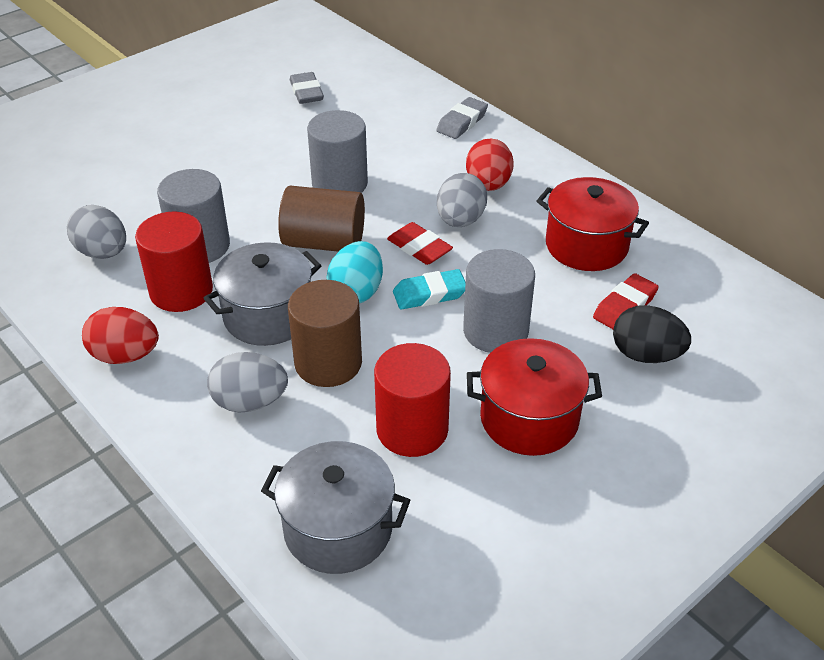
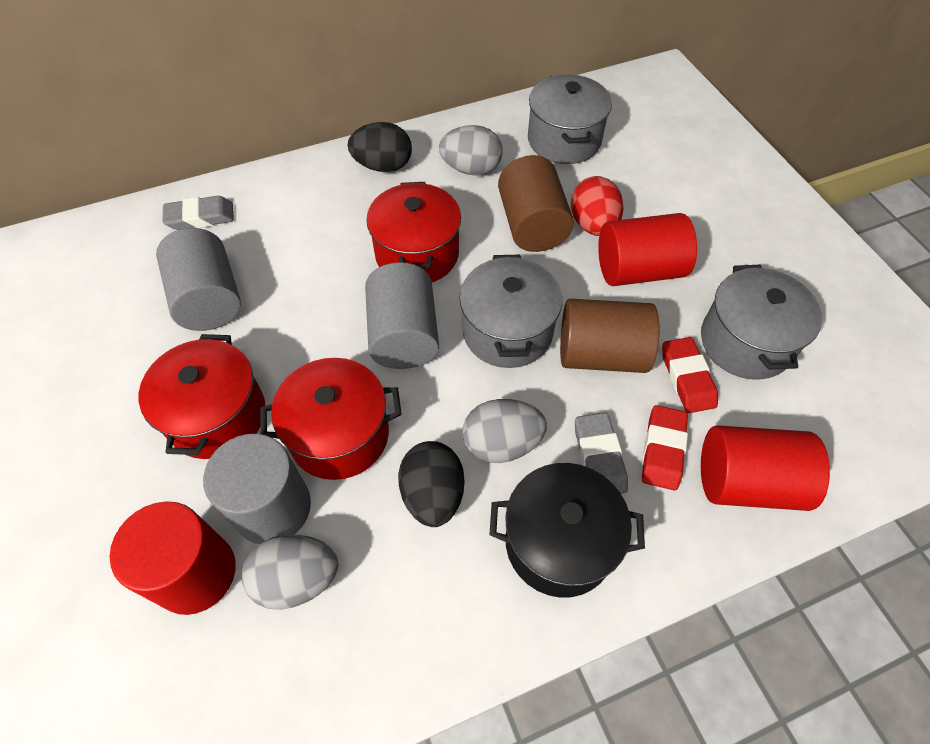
black egg: [613,305,691,363] = 1 -> [348,122,412,172] [398,441,464,527] = 2
black pot: none = 0 -> [489,463,645,597] = 1
grey pot: [204,242,322,346] [261,441,410,574] = 2 -> [459,255,562,368] [528,74,612,164] [701,265,822,380] = 3
red cylinder: [135,211,213,312] [374,343,451,457] = 2 -> [110,501,236,615] [598,213,697,286] [701,425,830,511] = 3
red egg: [82,307,159,364] [466,139,514,191] = 2 -> [571,176,624,236] = 1
red pot: [467,338,602,456] [537,177,649,271] = 2 -> [139,334,265,459] [260,358,402,480] [366,182,461,282] = 3
turquoise egg: [327,241,383,304] = 1 -> none = 0
turquoise eraser: [393,269,466,310] = 1 -> none = 0

